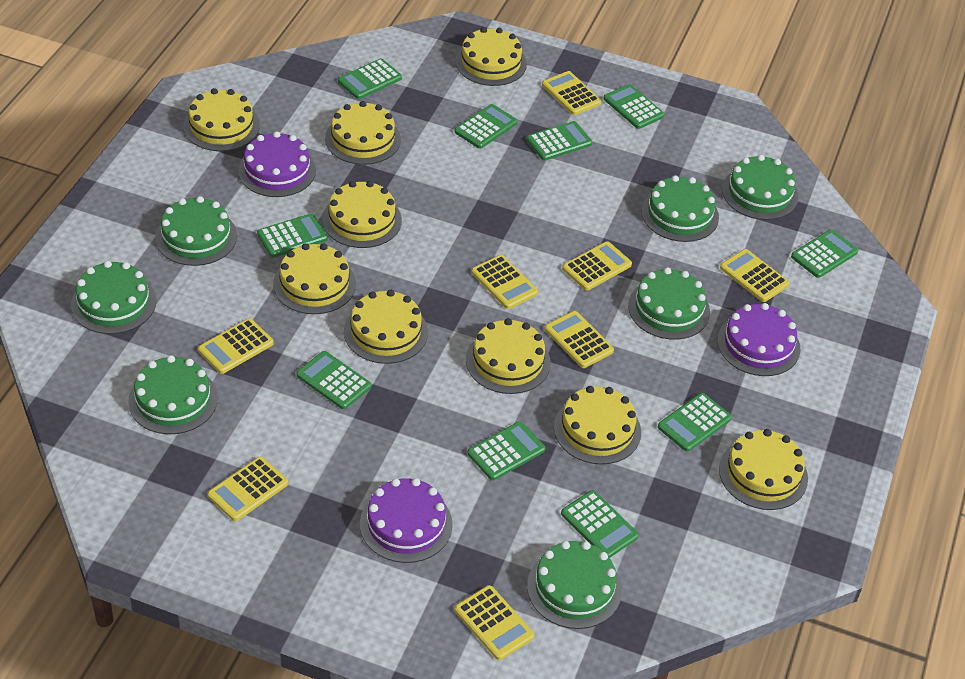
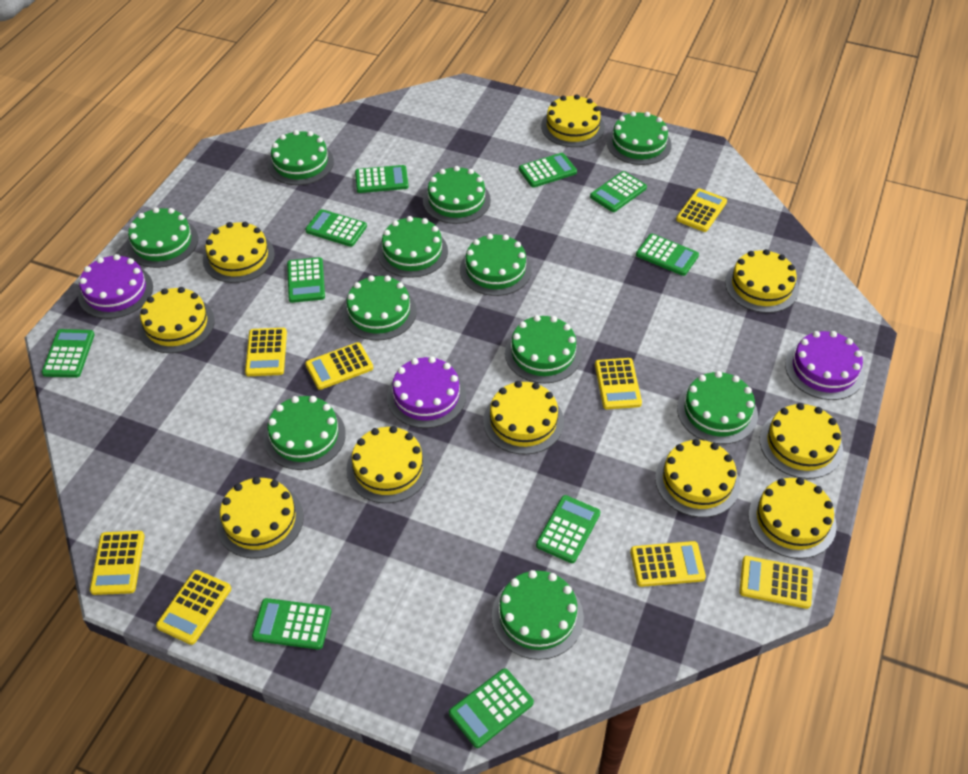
green cake: [71,261,156,334] [128,355,218,434] [155,196,237,266] [527,541,622,629] [628,268,710,340] [641,175,719,242] [722,155,798,220] = 7 -> [127,207,198,268] [264,396,346,470] [268,130,334,185] [342,275,417,341] [377,216,448,278] [423,166,491,224] [460,234,532,296] [492,570,584,660] [505,315,582,383] [607,111,672,165] [677,371,758,444] = 11
yellow cake: [183,88,260,151] [273,243,356,314] [322,181,402,248] [325,101,401,165] [344,290,428,364] [455,27,527,86] [466,318,551,394] [554,386,641,464] [719,429,808,510] = 9 -> [138,287,215,353] [203,222,275,283] [216,477,304,558] [346,426,430,503] [483,381,564,455] [541,94,605,147] [655,439,740,517] [725,249,799,313] [748,478,837,559] [760,403,843,479] = 10

